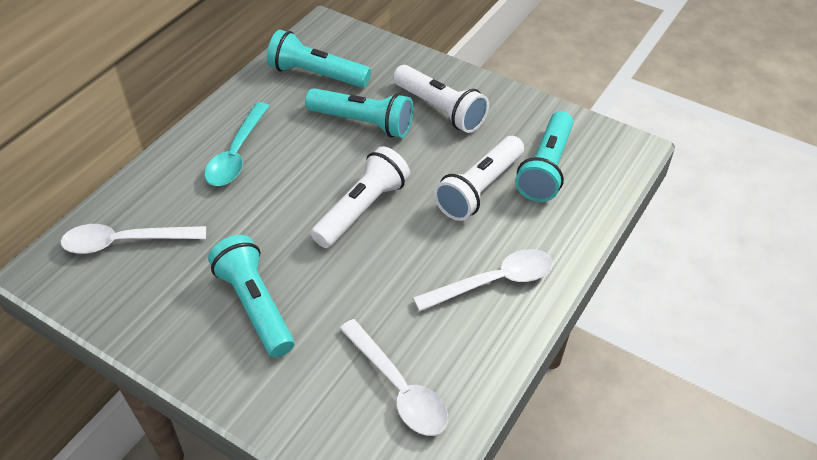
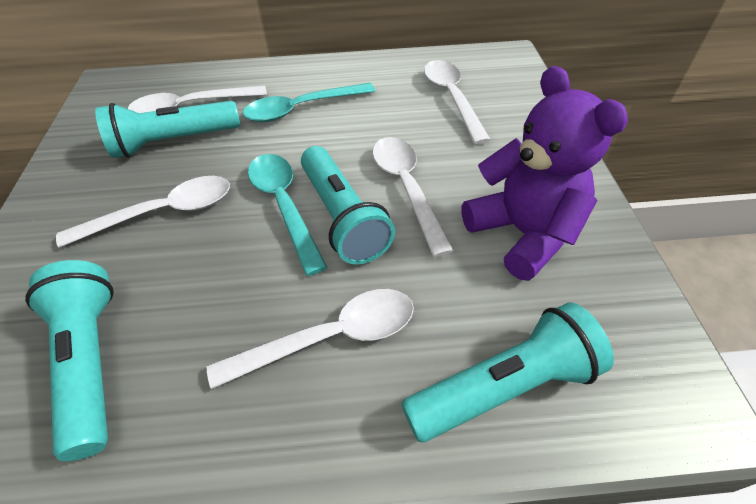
purple teddy bear: none = 0 -> [462,66,628,281] = 1
turquoise spoon: [204,102,269,186] = 1 -> [243,83,375,122] [248,154,327,276] = 2
white flashlight: [311,146,410,248] [393,65,489,133] [434,136,524,221] = 3 -> none = 0
white spoon: [61,224,206,254] [339,319,448,436] [413,249,553,311] = 3 -> [56,176,230,248] [128,85,267,113] [207,289,414,389] [372,137,454,257] [424,60,491,144] = 5

